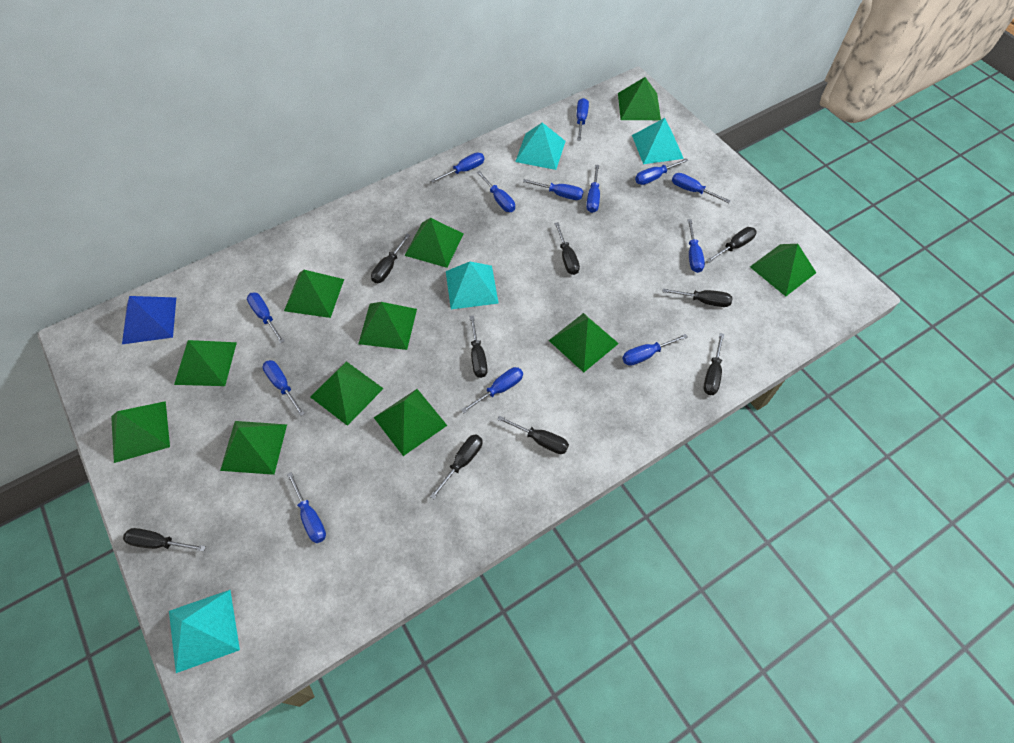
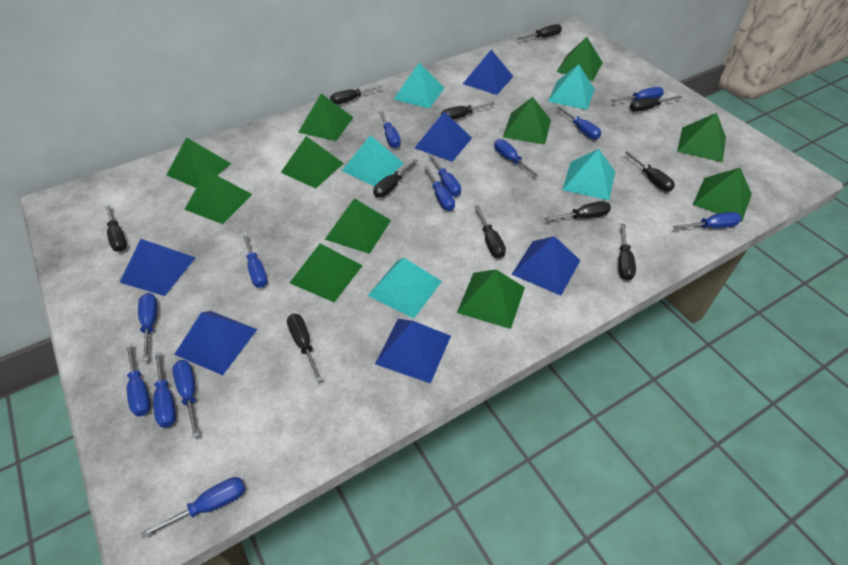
black screwdriver: [123,528,206,552] [371,233,410,283] [430,434,483,499] [469,315,488,378] [497,415,569,454] [554,222,580,275] [663,288,732,307] [703,333,724,395] [706,227,757,263] = 9 -> [105,204,127,252] [287,314,323,382] [330,85,384,105] [373,159,418,198] [441,102,495,120] [475,206,506,258] [517,24,562,40] [544,201,611,221] [618,224,636,281] [624,151,675,192] [630,96,682,112] = 11
blue pyramid: [122,296,176,344] = 1 -> [120,239,196,296] [174,311,257,375] [375,319,451,384] [415,111,472,162] [463,49,513,95] [511,236,581,296] = 6
turquoise pyramid: [169,590,240,673] [446,262,499,309] [515,122,565,170] [632,118,684,164] = 4 -> [342,135,404,186] [368,258,442,318] [393,63,444,109] [548,64,595,110] [562,149,615,200] = 5

